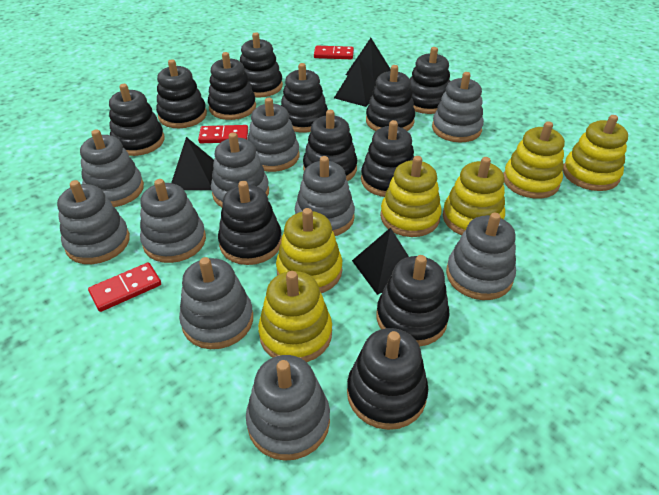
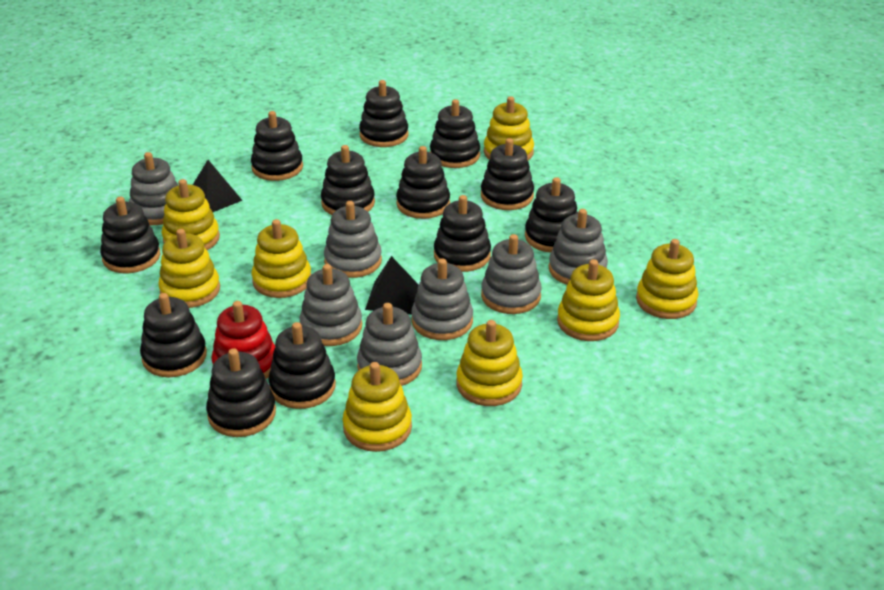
black pyramid: [171,137,214,190] [334,58,376,107] [346,38,391,82] [352,228,409,295] = 4 -> [193,160,243,212] [365,256,419,314] = 2
grey stacking toy: [57,180,130,264] [80,129,144,207] [140,179,206,263] [179,257,253,349] [211,132,269,207] [246,355,330,461] [248,98,300,172] [295,156,355,236] [432,72,484,143] [446,213,516,300] = 10 -> [129,152,178,225] [300,264,362,346] [324,201,382,278] [357,303,422,386] [411,258,473,340] [481,234,542,314] [549,209,608,285] = 7
red domino: [88,262,161,312] [198,125,248,143] [314,46,354,59] = 3 -> none = 0
red stacking toy: none = 0 -> [211,301,275,379] = 1
yellow stacking toy: [258,271,332,362] [276,208,342,293] [380,156,442,237] [443,157,505,235] [503,121,565,199] [563,115,628,191] = 6 -> [158,229,220,308] [161,179,220,250] [252,219,311,298] [343,362,412,452] [456,320,523,406] [484,96,534,161] [557,259,620,341] [636,239,698,319] = 8

